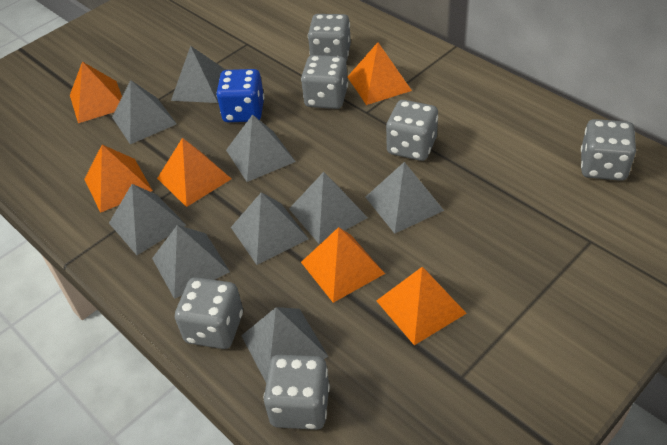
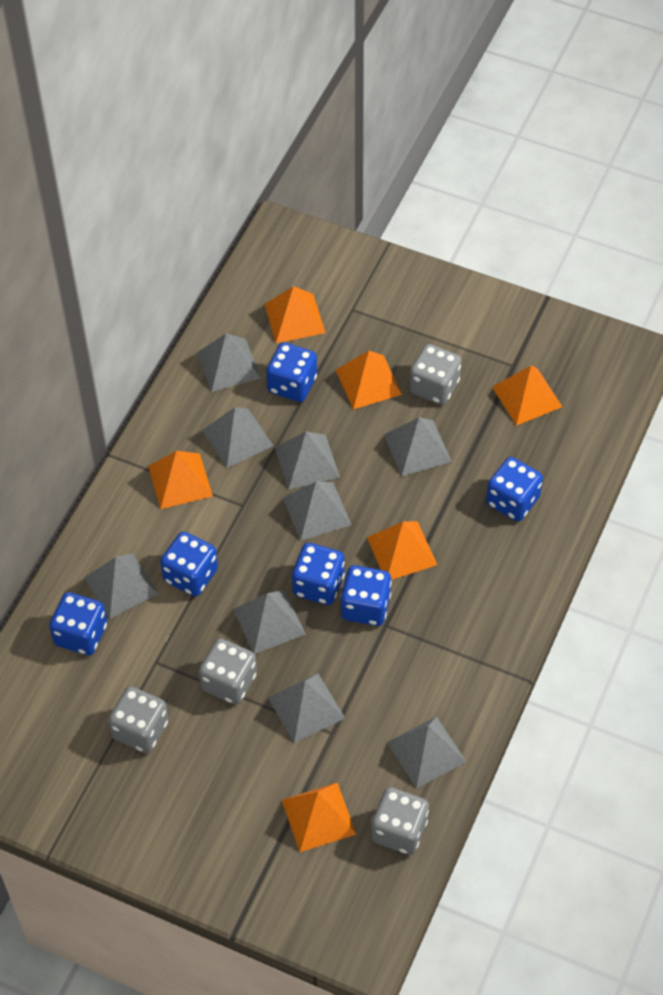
blue dice: [216,69,264,122] = 1 -> [49,592,107,655] [160,532,218,597] [266,342,317,402] [292,543,345,605] [340,565,392,626] [486,457,543,521] = 6
grey dice: [175,277,243,349] [264,355,330,430] [301,55,348,109] [308,14,351,61] [386,100,438,161] [581,119,636,181] = 6 -> [108,686,169,753] [199,638,257,705] [371,787,429,855] [409,344,461,405] = 4

